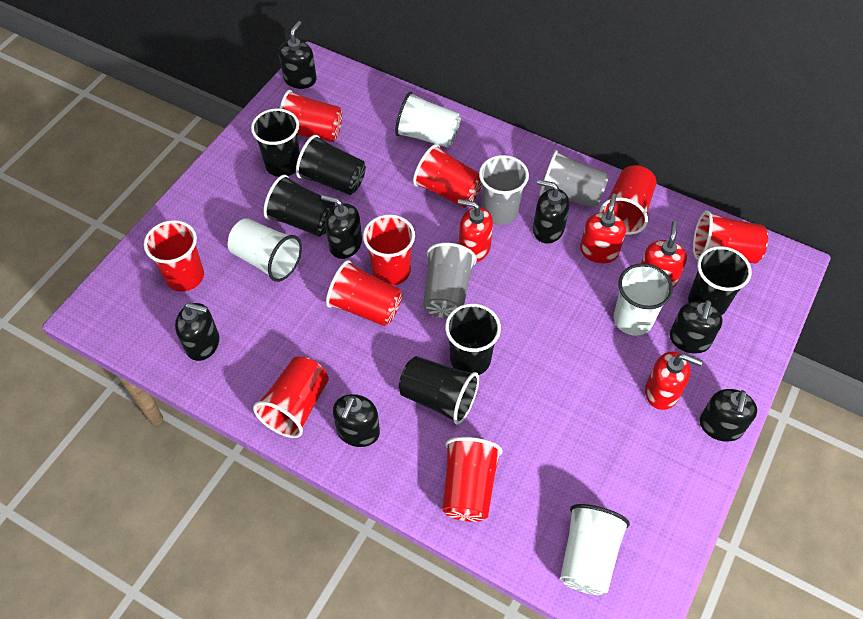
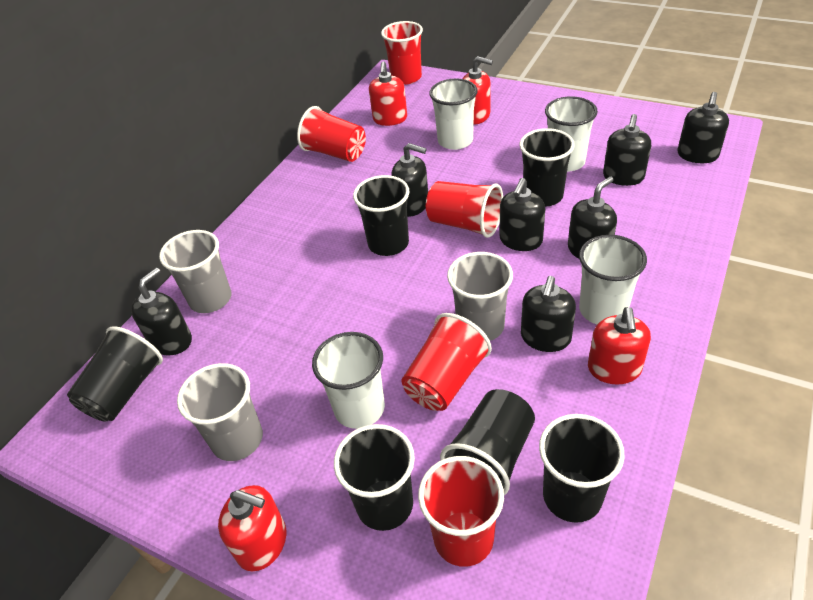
red cup: [144,220,204,292] [253,357,329,438] [280,90,342,142] [326,260,402,326] [363,214,415,285] [413,144,482,208] [442,437,503,522] [600,165,656,235] [693,211,768,263] = 9 -> [297,106,366,162] [381,21,423,85] [401,313,492,411] [418,456,504,567] [426,181,503,238] = 5

